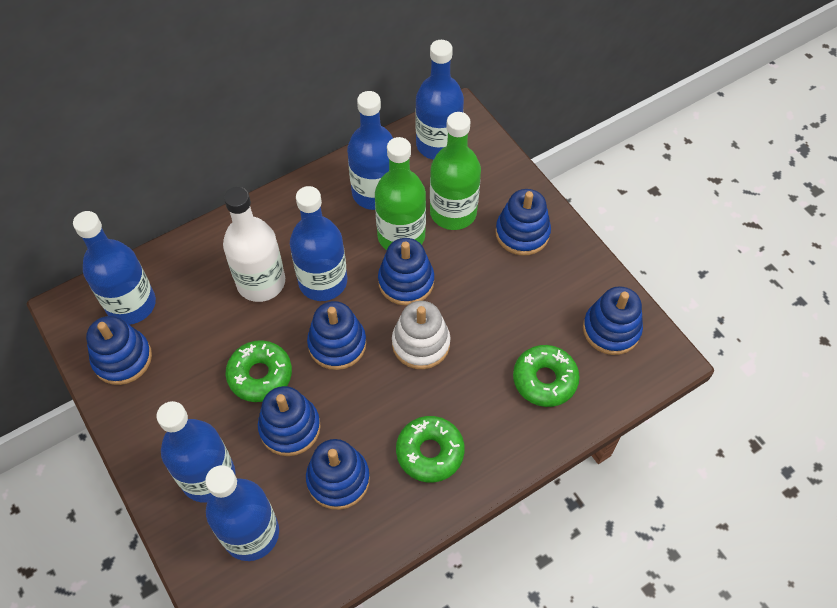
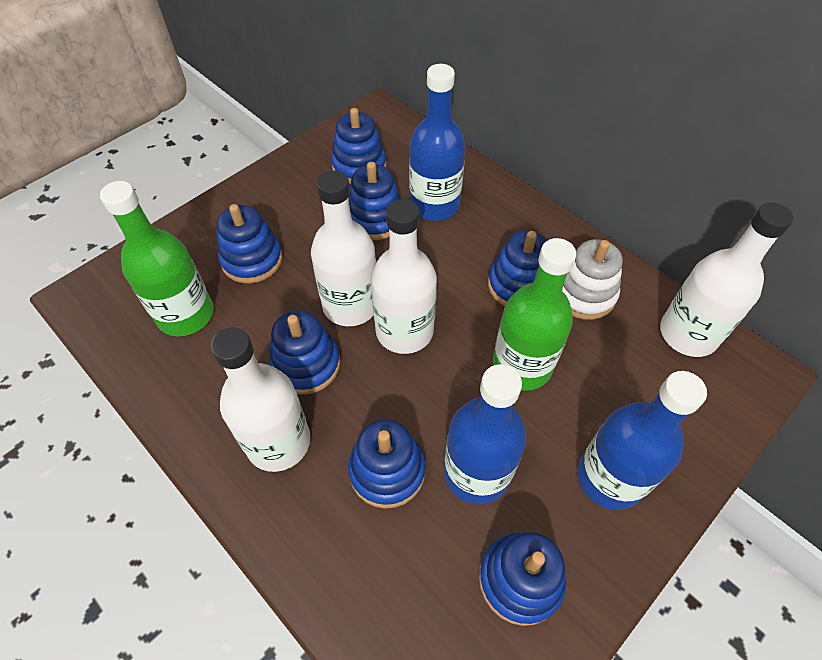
blue bottle: [73,211,156,325] [156,401,235,503] [205,465,279,561] [290,186,347,301] [347,91,393,210] [415,40,464,160] = 6 -> [409,64,466,221] [444,364,527,504] [578,371,707,510] = 3
green donut: [226,340,292,402] [396,416,465,483] [513,345,580,407] = 3 -> none = 0
white bottle: [223,187,285,302] = 1 -> [211,327,310,472] [311,170,376,326] [371,199,437,354] [660,202,794,357] = 4

